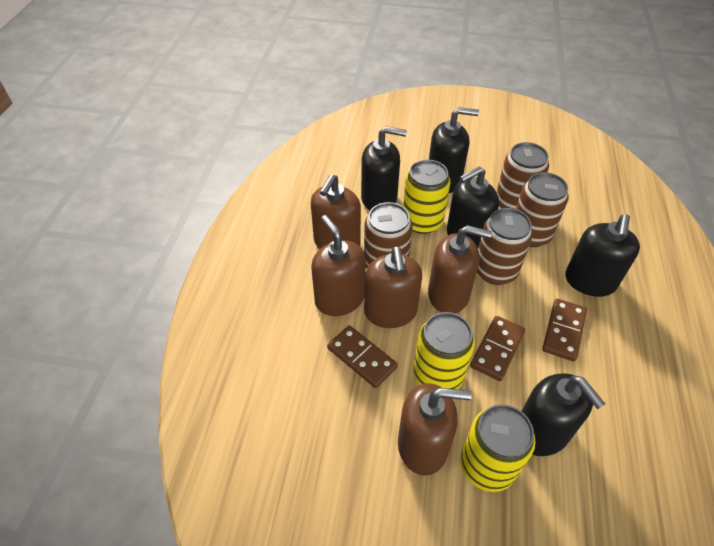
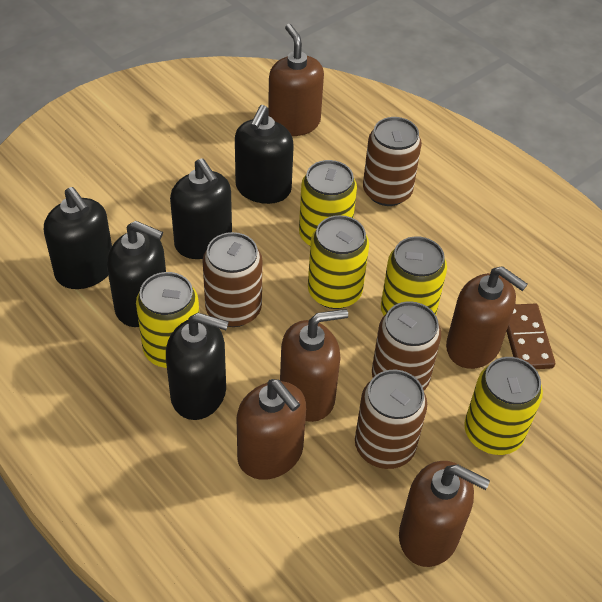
brown domino: [327,325,398,388] [470,316,525,381] [542,299,587,361] = 3 -> [506,303,555,369] = 1
yellow can: [403,160,451,234] [413,312,475,389] [460,404,536,492] = 3 -> [136,272,199,368] [299,160,357,246] [308,215,369,309] [381,236,447,315] [464,357,543,455] = 5

